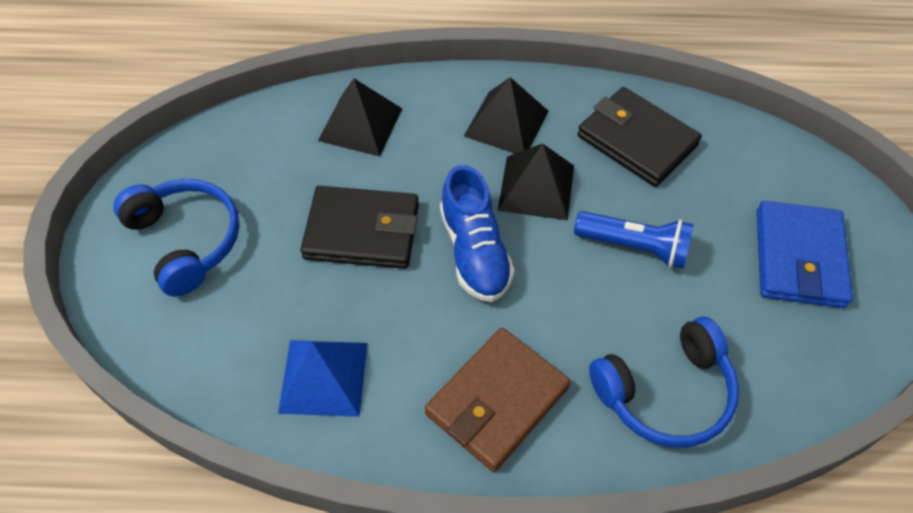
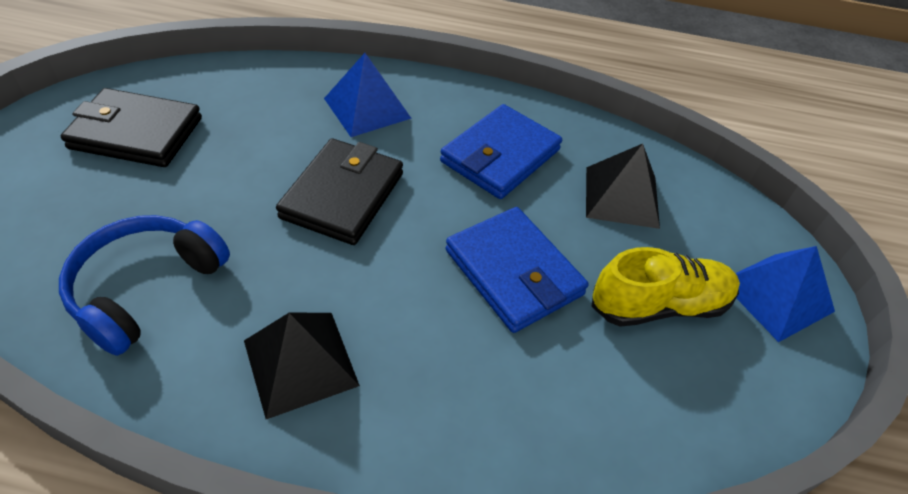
black pyramid: [318,79,402,157] [464,77,549,154] [498,143,574,220] = 3 -> [244,313,360,419] [586,144,660,229] = 2
blue flashlight: [574,211,694,269] = 1 -> none = 0
blue headphones: [113,179,240,297] [589,317,739,448] = 2 -> [59,215,230,356] = 1
blue pyramid: [278,340,367,417] = 1 -> [324,53,412,137] [735,246,835,342] = 2
blue shoe: [440,165,514,302] = 1 -> none = 0
blue wallet: [757,201,853,308] = 1 -> [440,104,562,199] [445,207,589,333] = 2
brown wallet: [425,328,571,472] = 1 -> none = 0
yellow shoe: none = 0 -> [591,247,740,327] = 1

